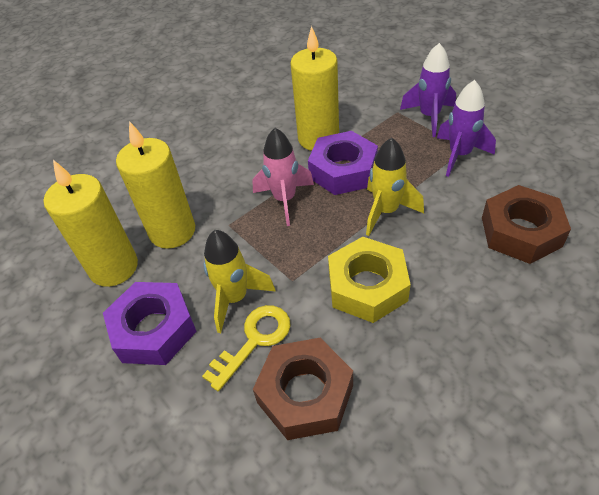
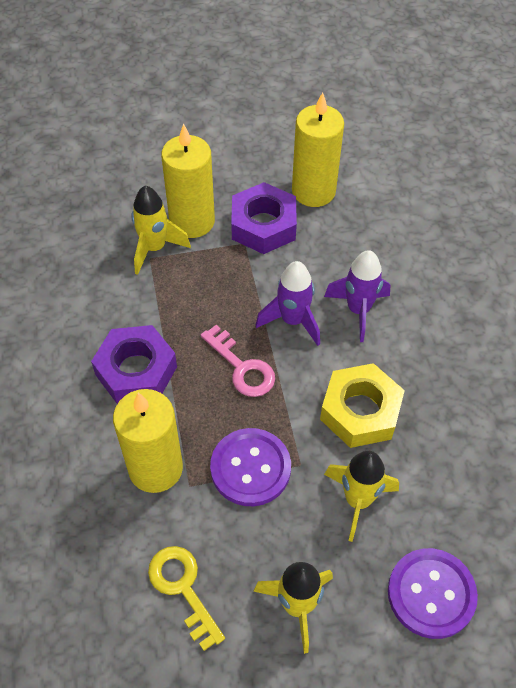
brown nut: [253,338,353,440] [482,185,571,264] = 2 -> none = 0
pink key: none = 0 -> [201,325,275,397] = 1
pink rocket: [252,128,314,226] = 1 -> none = 0
purple button: none = 0 -> [210,428,291,506] [388,548,478,639] = 2
yellow rocket: [203,230,276,333] [366,137,424,236] = 2 -> [131,186,191,275] [253,562,333,654] [324,451,399,542] = 3

